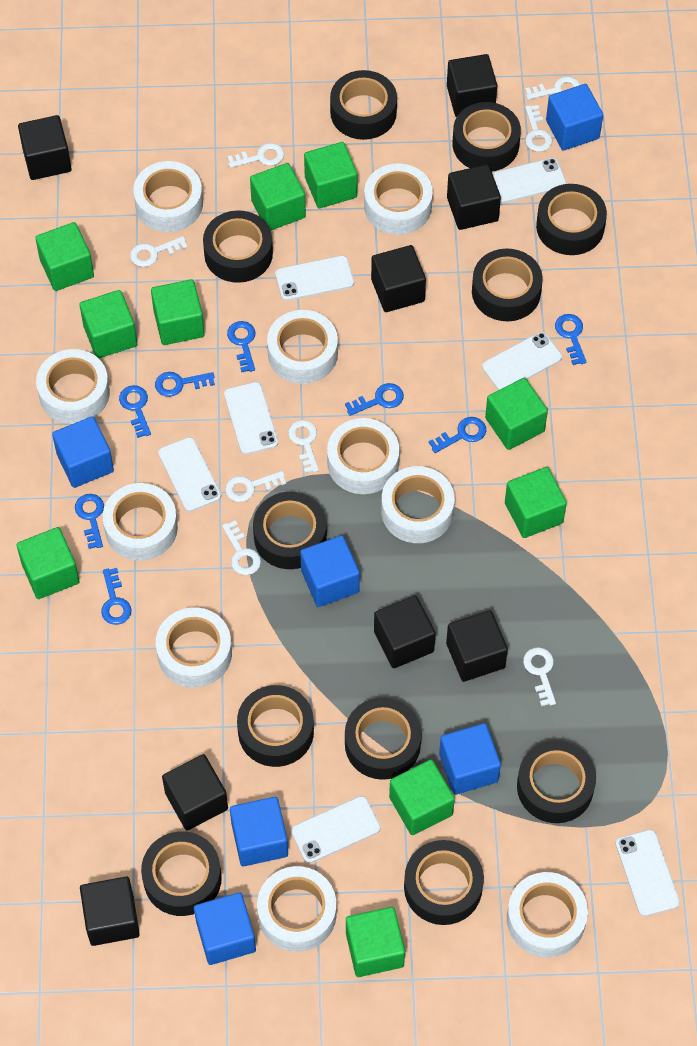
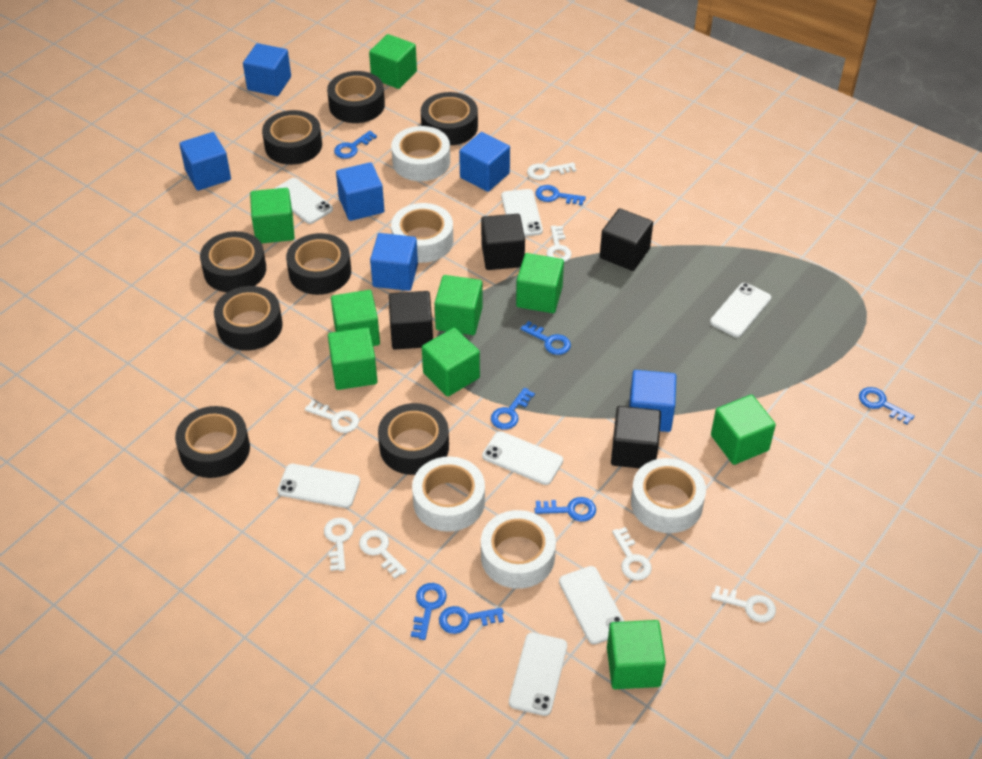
black cube: [18,115,72,180] [80,877,140,946] [162,754,228,830] [371,245,426,312] [374,595,436,668] [446,610,508,682] [447,54,497,117] [447,164,501,230] = 8 -> [388,291,433,349] [481,214,525,270] [600,208,653,271] [611,406,661,468] = 4
black tape: [141,831,222,916] [203,210,273,283] [237,685,314,767] [253,492,327,569] [330,70,397,140] [345,698,422,780] [404,840,484,925] [453,102,521,171] [472,249,543,321] [517,740,596,823] [536,184,607,255] = 11 -> [175,406,250,478] [200,231,266,292] [214,286,283,350] [262,110,322,165] [286,233,351,295] [327,71,385,123] [378,403,449,475] [421,92,478,145] = 8
green cube: [16,527,79,599] [35,222,94,291] [79,290,137,358] [151,279,205,345] [250,163,306,230] [304,142,357,208] [346,907,405,977] [389,760,455,835] [485,378,548,450] [505,467,567,538] = 10 -> [250,188,295,243] [328,327,377,390] [331,290,380,346] [369,34,417,89] [422,328,480,397] [435,275,483,335] [516,253,564,313] [607,620,666,689] [711,395,776,465] = 9
white key: [130,236,188,267] [222,521,261,575] [225,471,286,502] [228,143,284,168] [288,420,319,473] [523,647,556,706] [525,76,580,100] [525,105,552,152] = 8 -> [305,400,359,433] [324,518,354,571] [359,530,407,579] [527,162,576,180] [546,226,572,262] [612,527,652,580] [711,586,776,622] = 7
white tape: [36,349,110,424] [103,483,178,561] [133,161,203,232] [156,607,232,688] [257,866,336,952] [267,310,338,384] [327,418,400,494] [364,163,433,235] [381,466,455,543] [507,872,588,958] = 10 -> [391,126,450,181] [391,203,453,263] [412,457,485,532] [481,510,556,589] [631,458,706,533] = 5

